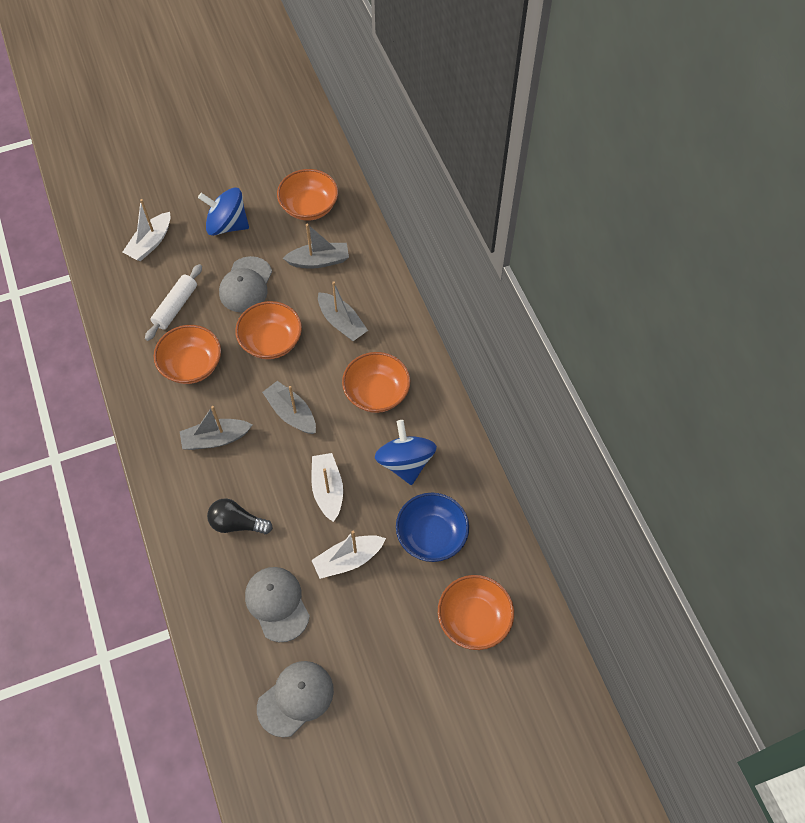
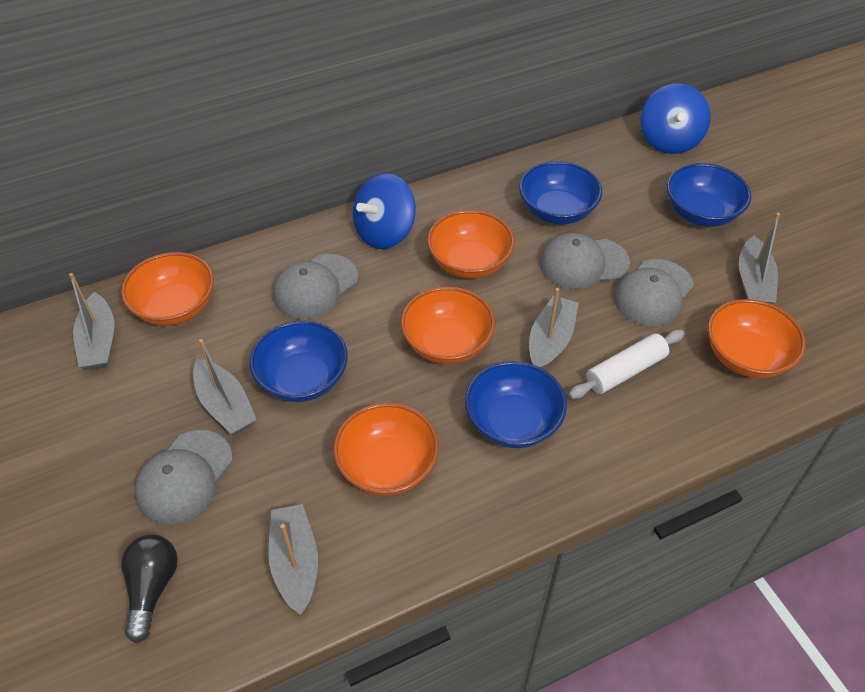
blue bowl: [396,492,469,562] = 1 -> [250,320,348,402] [465,361,567,448] [519,161,602,224] [667,163,751,227] = 4
grey boat: [180,406,252,450] [262,381,316,434] [283,224,349,269] [318,281,368,341] = 4 -> [69,273,114,370] [193,339,257,435] [268,504,318,615] [529,288,579,369] [739,213,780,304] = 5
grey cap: [219,256,272,313] [245,567,310,642] [257,661,334,737] = 3 -> [135,430,233,525] [273,254,358,319] [540,233,630,289] [614,259,694,326] = 4
white boat: [123,199,170,261] [311,531,386,579] [312,453,343,522] = 3 -> none = 0

